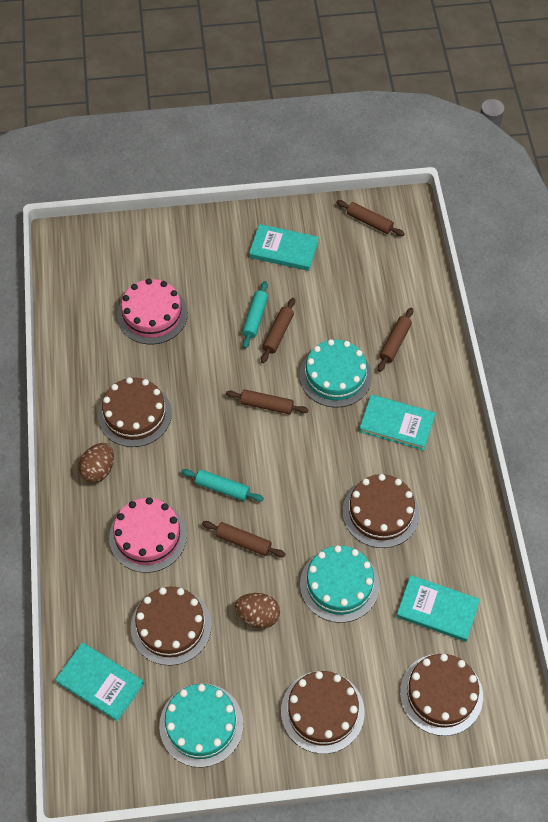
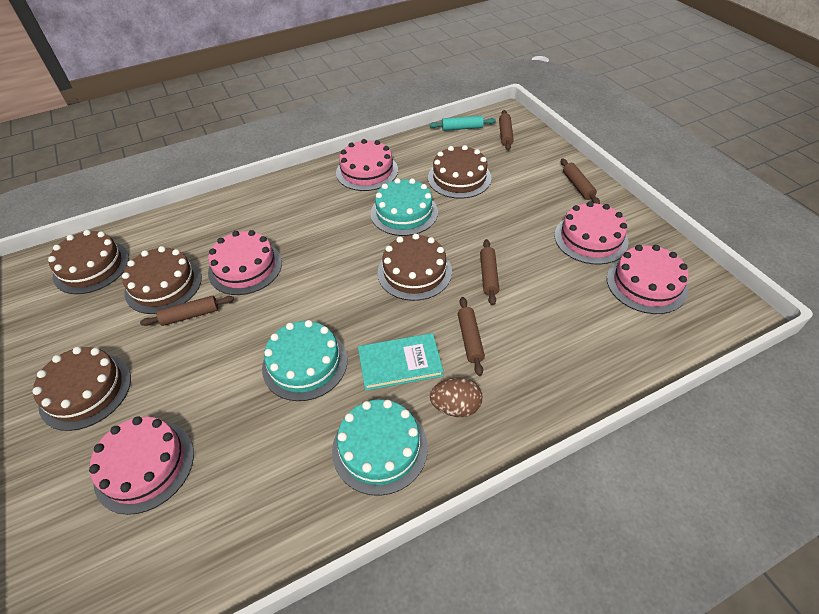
brown egg: [78,443,114,483] [235,593,280,628] = 2 -> [430,378,482,417] = 1
pink cake: [109,497,187,573] [117,278,188,344] = 2 -> [89,417,194,515] [208,230,282,295] [336,139,398,191] [554,201,628,265] [607,245,689,314] = 5
turquoise book: [55,643,144,722] [249,224,319,271] [359,395,435,451] [396,575,480,642] = 4 -> [358,333,444,391] = 1
turquoise rolling pin: [181,469,264,502] [242,281,268,349] = 2 -> [429,115,496,131] = 1

